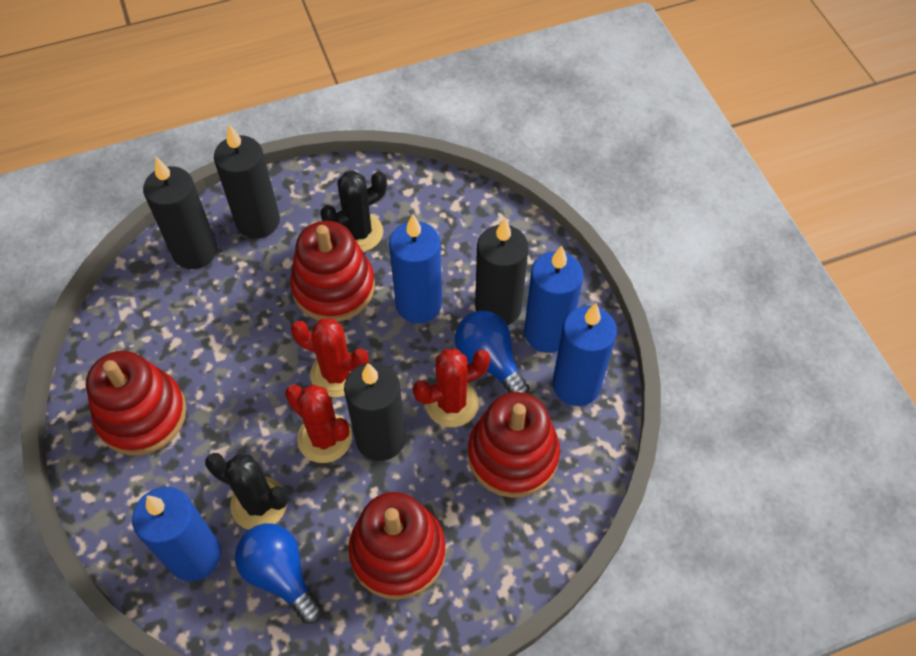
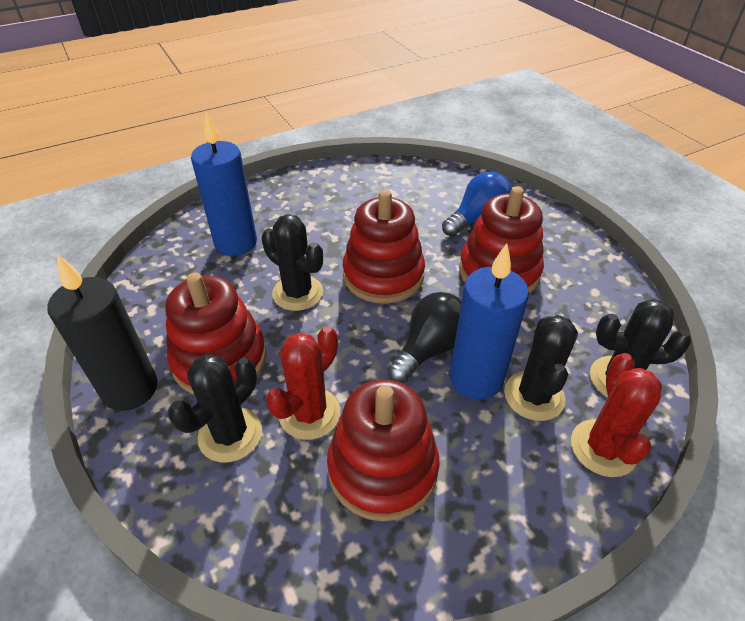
black cactus: [205,453,288,530] [320,171,387,252] = 2 -> [168,354,262,463] [261,214,323,311] [504,315,578,421] [590,299,692,398] = 4
black candle: [143,157,217,269] [214,125,280,239] [344,362,406,461] [475,218,529,325] = 4 -> [47,254,158,411] = 1
black light bulb: none = 0 -> [388,292,462,383] = 1
blue candle: [132,487,221,582] [389,214,442,323] [524,246,583,353] [553,303,617,406] = 4 -> [191,113,257,256] [450,243,529,399] = 2
blue light bulb: [235,524,323,624] [455,311,530,394] = 2 -> [442,172,512,237] = 1
red cactus: [285,384,352,463] [291,318,369,397] [413,349,490,427] = 3 -> [266,326,340,440] [571,353,662,477] = 2

